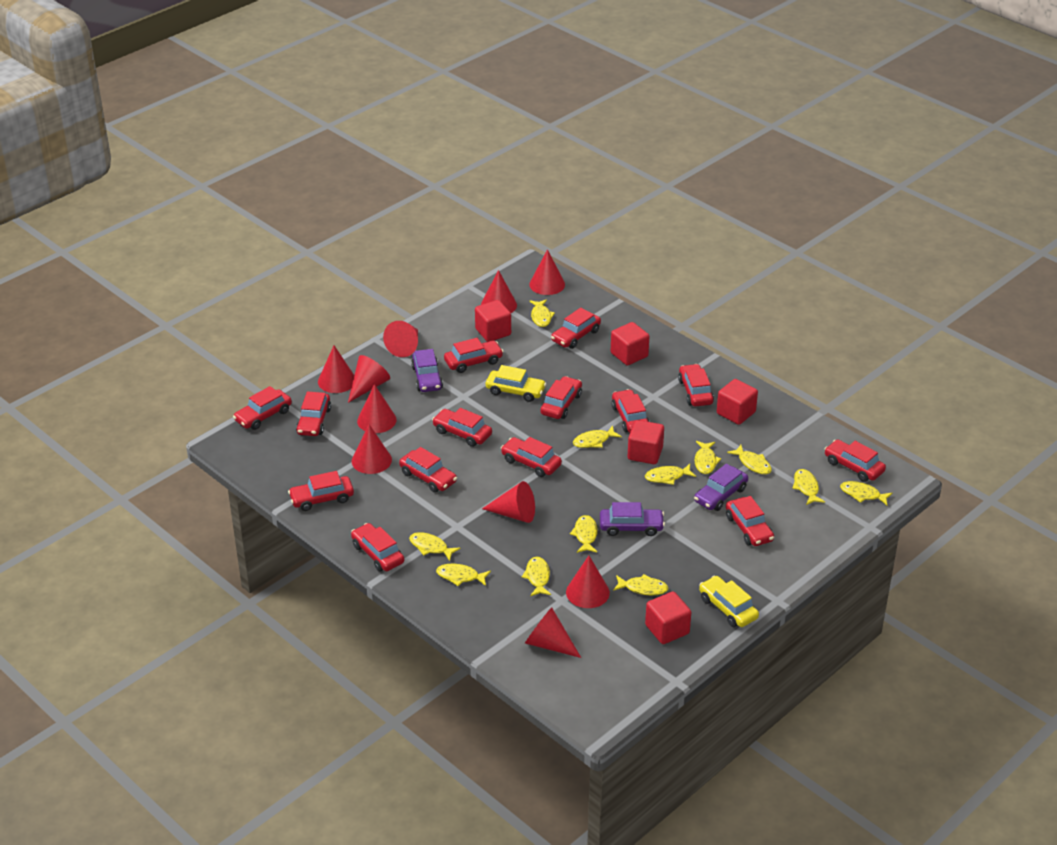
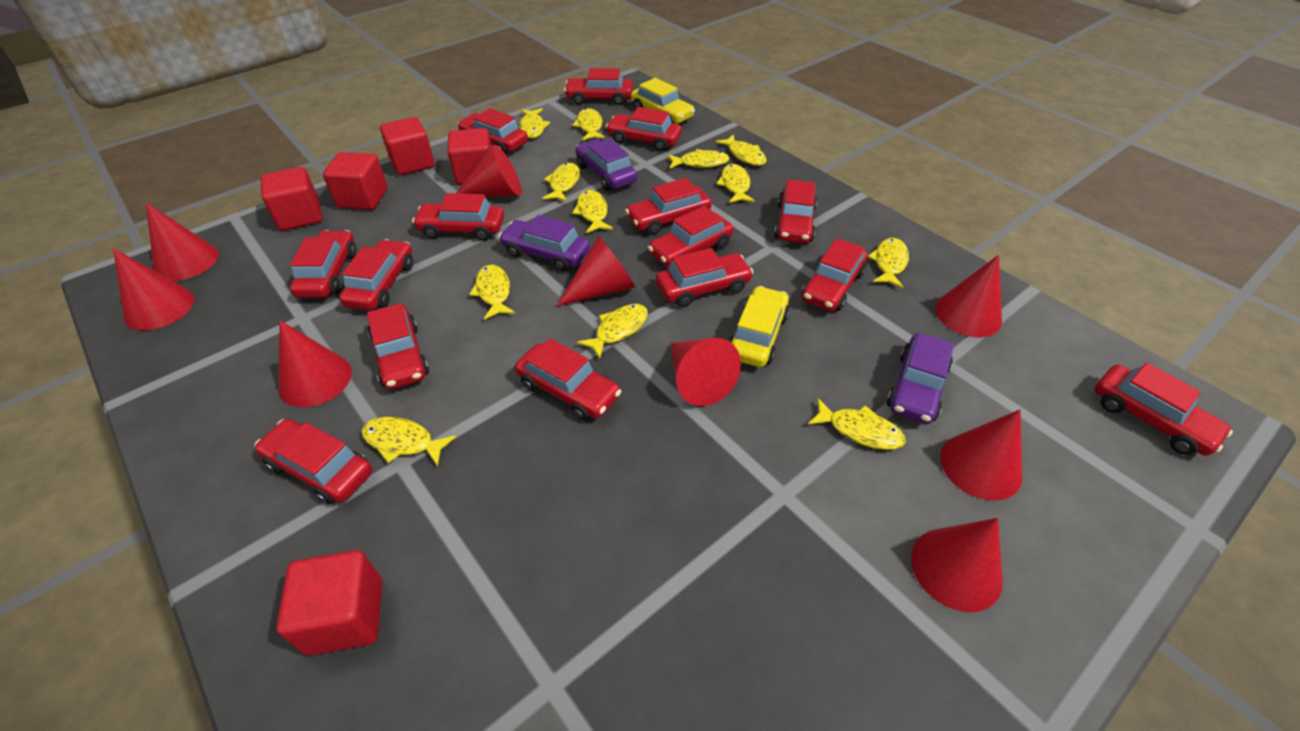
red car: [233,386,292,430] [288,471,354,511] [296,391,331,436] [351,523,404,572] [399,447,457,493] [432,408,492,447] [444,338,504,373] [501,437,562,477] [540,376,582,419] [551,308,601,349] [611,389,650,433] [678,364,714,407] [726,496,774,546] [824,440,886,482] = 14 -> [255,419,372,504] [290,230,357,298] [339,239,413,310] [367,303,429,389] [412,193,504,241] [458,108,528,154] [515,339,621,421] [564,68,633,105] [606,107,682,151] [625,178,712,235] [648,206,734,267] [656,248,754,307] [774,180,817,243] [801,238,867,311] [1094,363,1233,456] = 15
red cone: [318,346,354,393] [348,355,390,403] [352,424,392,474] [357,384,397,433] [383,321,418,357] [481,270,517,313] [482,481,535,523] [525,607,581,658] [529,249,565,295] [566,556,610,608] = 10 -> [113,248,195,331] [146,202,219,281] [278,320,352,407] [457,145,522,197] [557,236,635,306] [671,338,741,406] [911,518,1003,612] [935,255,1002,338] [940,410,1022,501] = 9

